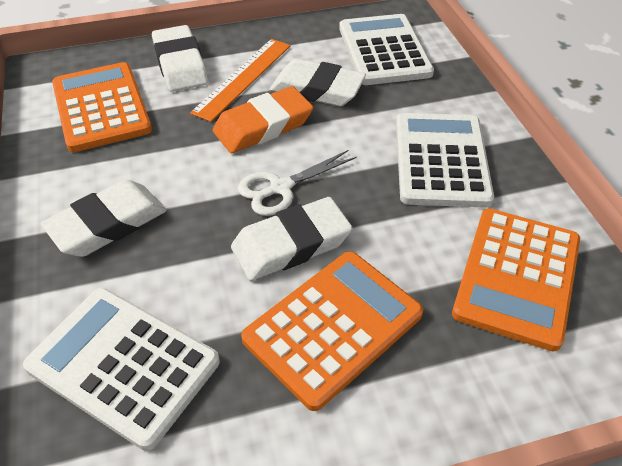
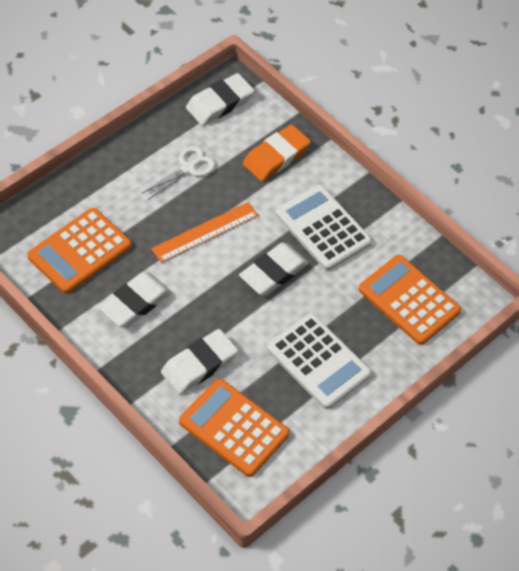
white calculator: [23,288,220,451] [339,14,434,85] [396,113,494,208] = 3 -> [267,313,371,409] [275,185,372,270] = 2

